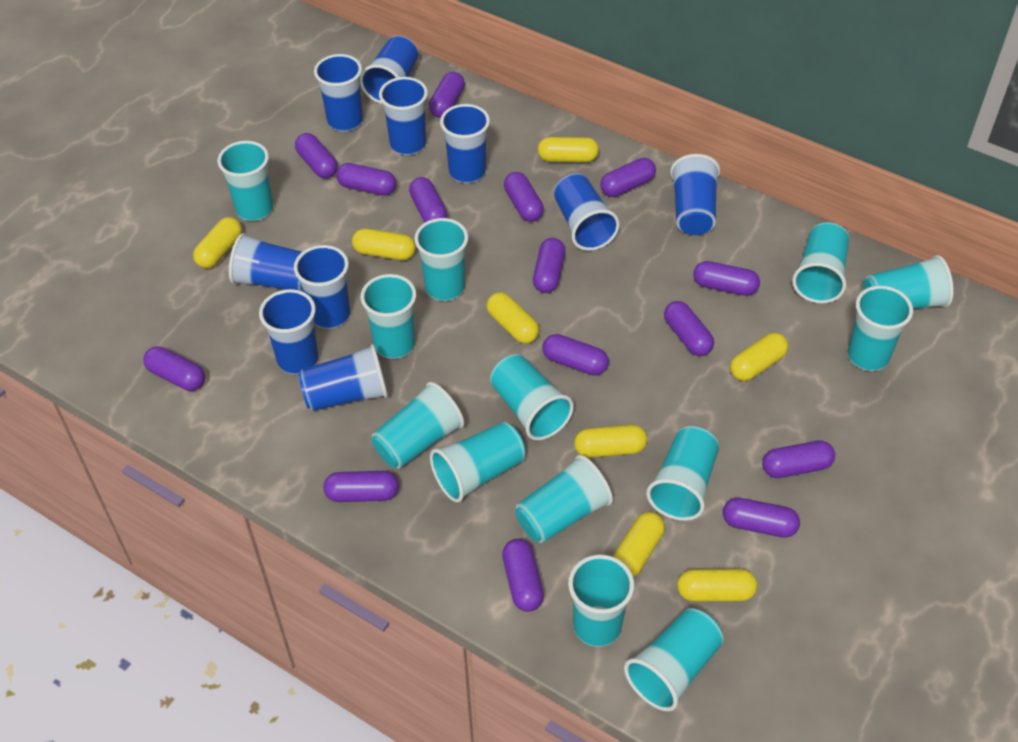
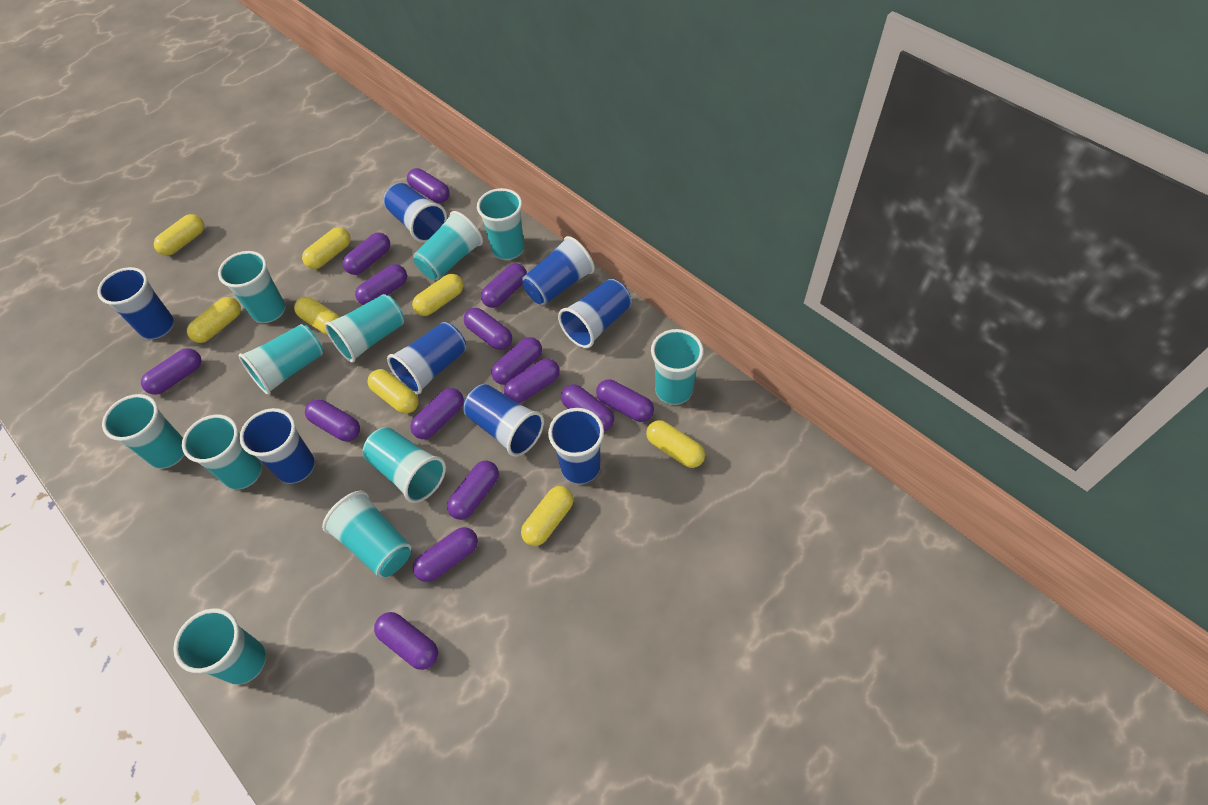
blue cup: [229,233,303,292] [259,289,319,374] [294,245,350,329] [298,344,388,411] [314,54,363,132] [360,36,418,104] [379,77,428,155] [440,104,490,183] [554,173,620,251] [670,154,720,235] = 10 -> [97,267,174,339] [240,408,315,484] [384,183,447,243] [387,322,466,394] [463,384,544,457] [522,236,595,305] [548,408,604,484] [558,279,631,348] = 8
turquoise cup: [217,141,273,221] [361,274,416,359] [372,382,465,469] [414,218,468,301] [430,422,525,503] [490,354,574,440] [515,455,613,543] [568,555,634,647] [624,608,723,711] [646,426,719,521] [792,223,849,303] [848,285,913,371] [863,255,954,309] = 13 -> [102,394,185,469] [173,608,266,685] [182,415,262,490] [218,251,286,323] [239,324,323,395] [322,491,411,578] [324,294,404,363] [362,427,446,503] [413,211,483,280] [477,188,524,260] [651,329,704,405] = 11

